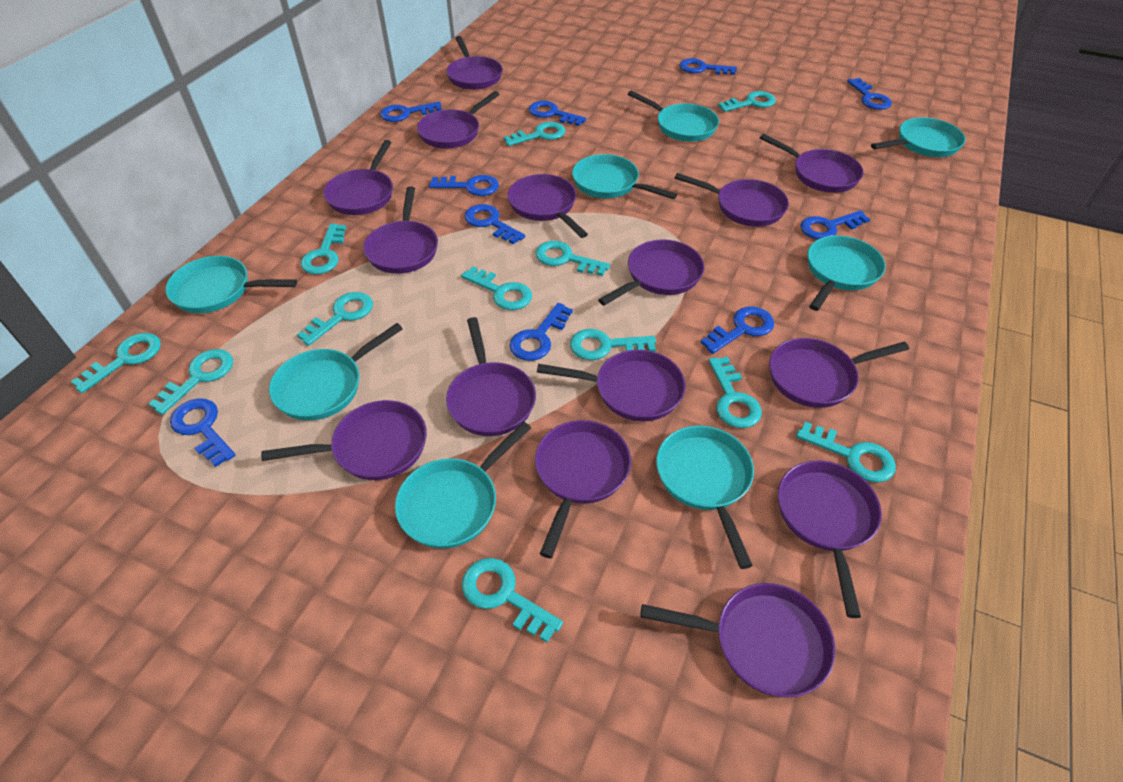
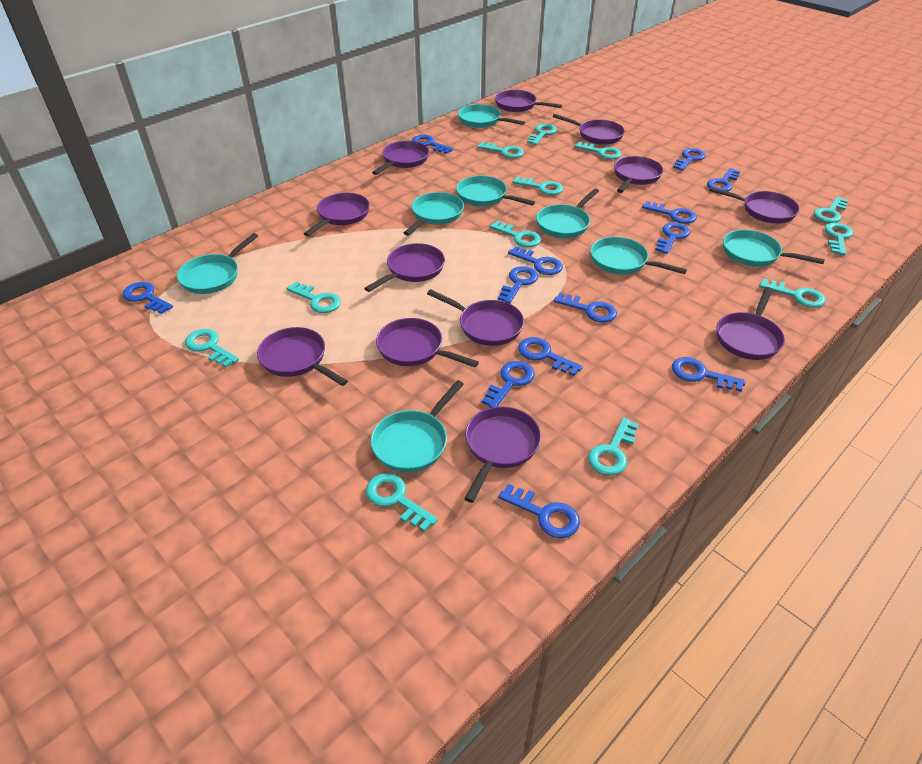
blue key: [170,398,236,467] [380,102,442,122] [429,175,499,196] [464,204,525,244] [509,303,573,361] [529,101,586,126] [679,58,737,75] [700,307,774,354] [800,210,870,240] [847,78,892,110] = 10 -> [123,282,173,314] [412,135,453,154] [482,361,535,408] [498,266,538,304] [498,484,580,538] [508,246,563,275] [518,337,583,376] [554,293,617,323] [642,201,697,224] [655,223,690,254] [672,357,746,392] [673,148,706,171] [707,168,740,192] = 13
purple pan: [261,400,427,480] [323,140,393,215] [363,187,438,274] [417,91,500,149] [446,36,503,90] [446,317,536,436] [508,174,588,238] [535,420,631,558] [537,350,686,422] [598,239,704,306] [640,583,835,698] [675,173,789,227] [760,134,863,193] [769,338,909,408] [778,461,882,618] = 15 -> [257,327,348,386] [304,193,370,236] [364,243,445,292] [372,141,429,175] [376,318,479,367] [427,289,524,346] [464,406,541,503] [495,90,562,112] [553,114,625,145] [614,156,663,193] [709,187,800,223] [717,287,785,360] = 12

